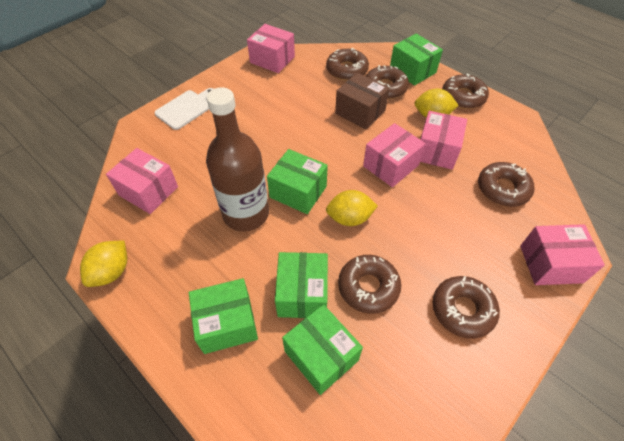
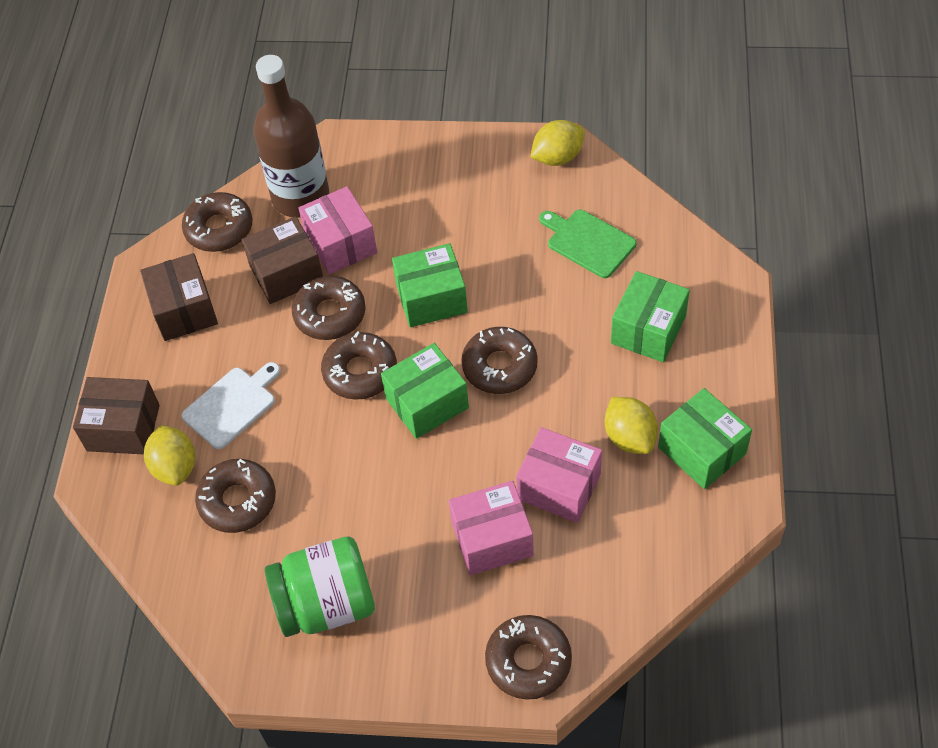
brown box: [335,73,389,129] = 1 -> [73,377,160,454] [140,253,218,341] [242,216,323,304] = 3
green box: [189,278,258,354] [267,149,328,214] [275,252,328,318] [282,304,363,395] [390,34,443,86] = 5 -> [381,343,469,439] [392,243,468,327] [611,271,690,362] [658,388,752,489] = 4
green cutting board: none = 0 -> [539,210,636,278] = 1
green jar: none = 0 -> [265,537,375,637] = 1
pink box: [106,148,178,214] [247,24,295,73] [363,123,426,187] [420,111,467,170] [520,224,605,285] = 5 -> [299,186,377,274] [449,481,534,575] [516,427,602,523] = 3

